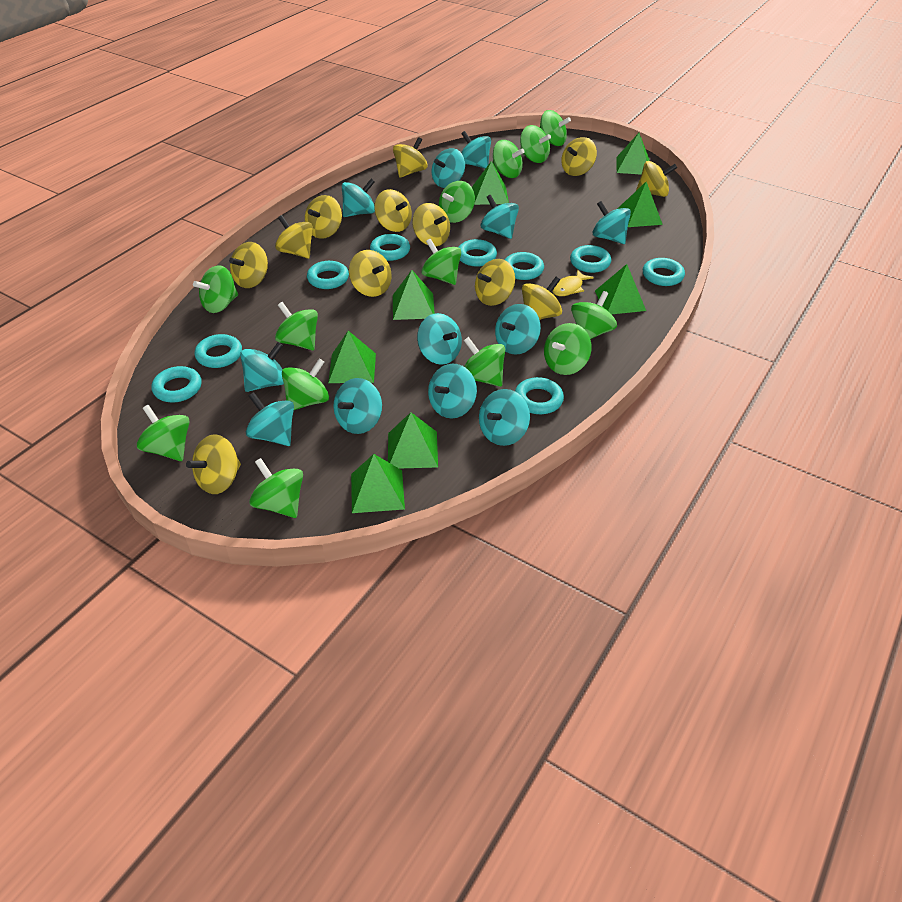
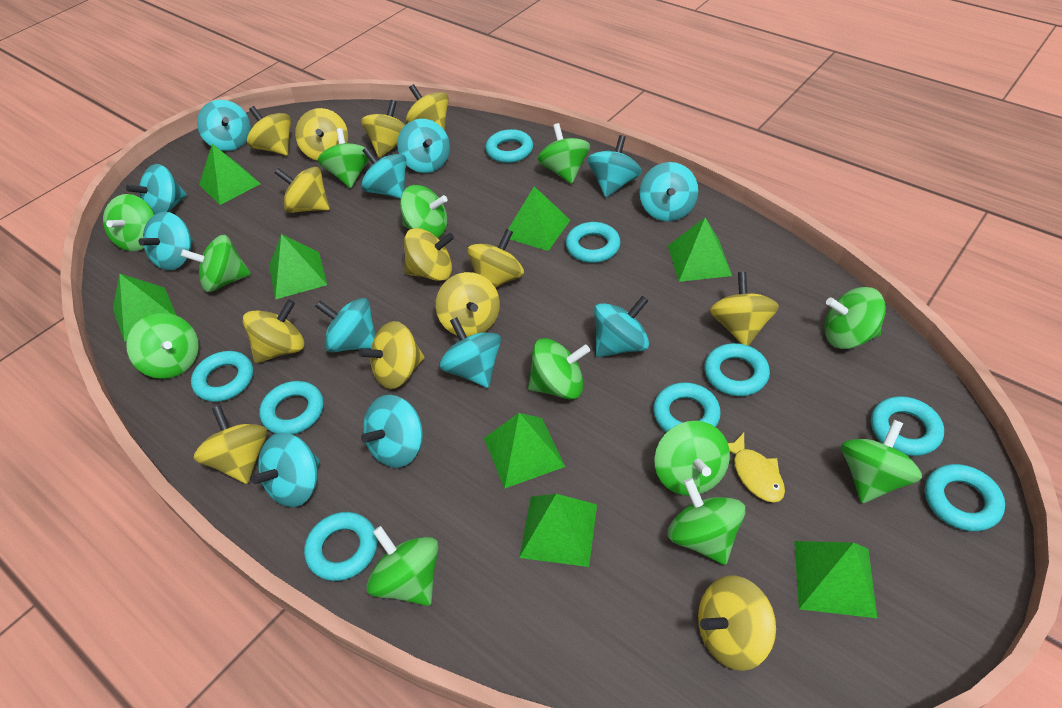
green spinning top: [137,405,190,461] [193,265,238,313] [249,458,303,518] [275,302,318,350] [282,359,329,410] [421,238,461,285] [439,181,475,223] [464,337,505,387] [493,140,524,178] [520,125,551,163] [540,110,571,146] [544,323,592,375] [571,291,617,339] = 13 -> [103,194,155,251] [126,313,199,379] [181,235,251,292] [318,128,369,188] [366,526,439,606] [400,185,447,238] [528,338,590,399] [537,123,590,184] [654,421,730,496] [667,478,745,565] [824,287,886,349] [841,420,922,503] = 12
yellow spinning top: [186,434,241,494] [229,242,268,288] [275,215,313,259] [305,195,342,239] [349,250,392,297] [374,189,412,232] [393,137,428,178] [412,203,450,246] [475,259,515,306] [522,277,562,320] [561,137,597,176] [636,161,677,197] = 12 -> [194,405,267,484] [243,299,304,363] [247,106,291,156] [275,167,330,213] [295,108,348,161] [359,321,425,389] [361,100,405,158] [404,228,454,281] [406,84,449,131] [436,272,500,337] [467,229,524,288] [698,576,776,671] [710,272,779,346] = 13

